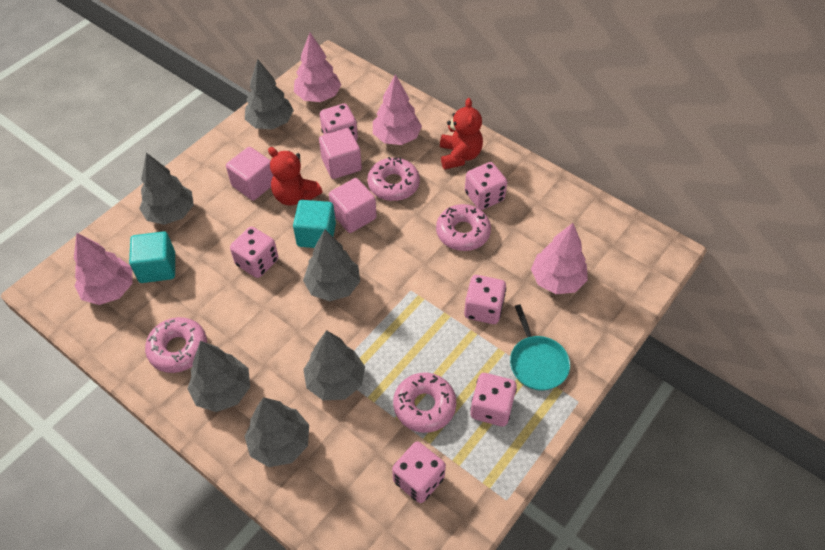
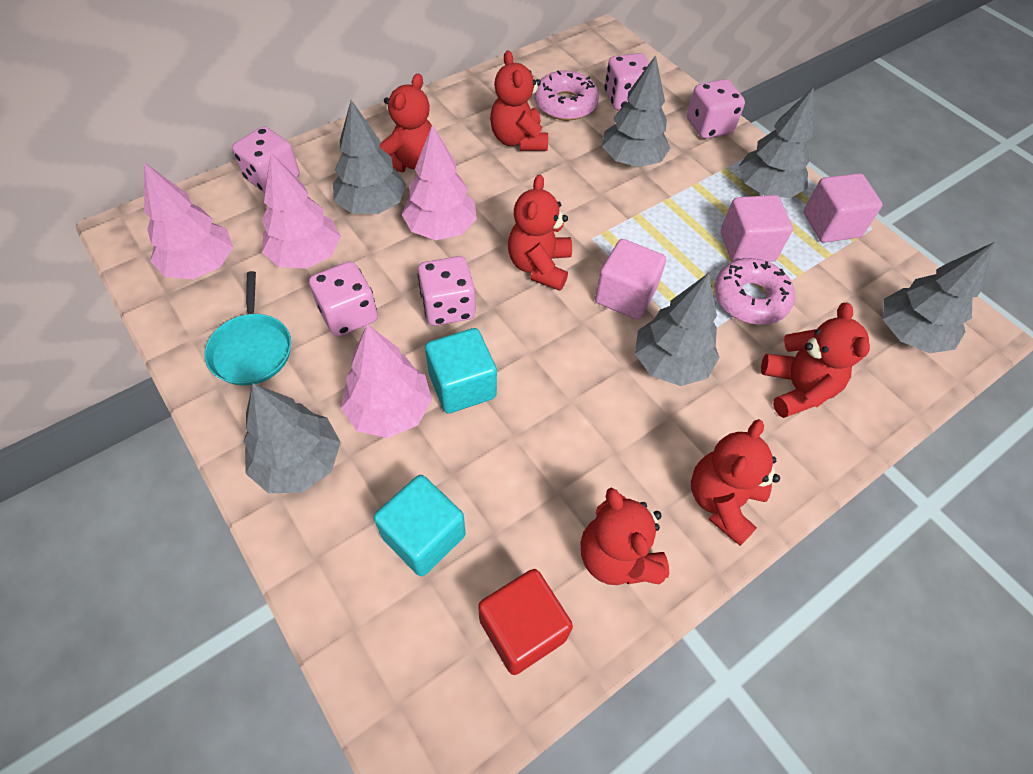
pink dice: [230,227,278,278] [320,103,358,141] [392,442,446,503] [464,275,506,324] [465,162,507,210] [470,373,517,426] = 6 -> [232,126,299,193] [309,261,378,337] [417,256,476,326] [604,53,649,110] [687,79,745,139] = 5
pink donut: [145,317,207,373] [367,157,420,201] [393,373,457,433] [436,204,491,251] = 4 -> [534,71,599,120] [714,258,795,325] = 2
red cube: none = 0 -> [478,569,573,675] = 1
red teddy bear: [268,147,322,206] [440,98,483,169] = 2 -> [379,73,432,172] [490,50,548,151] [508,174,572,291] [581,487,669,585] [691,419,780,546] [761,303,870,418] = 6

